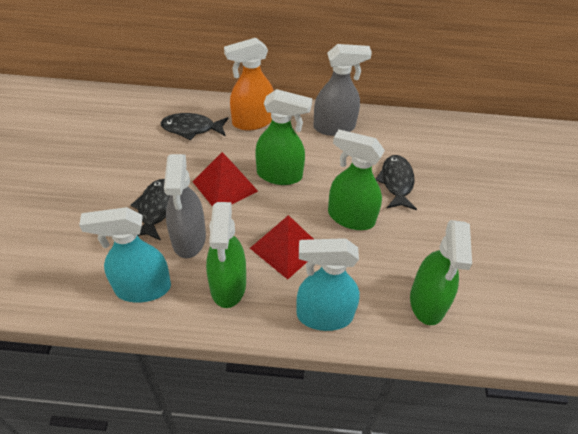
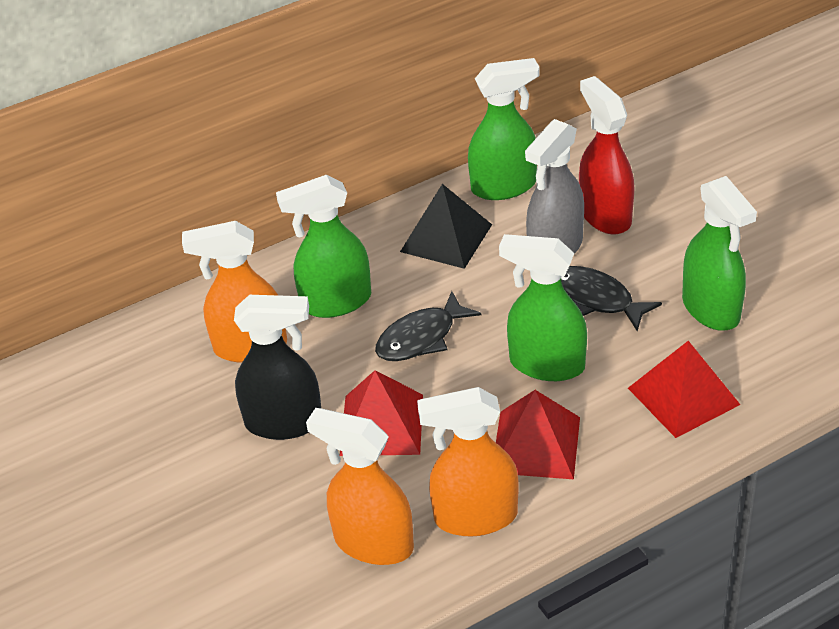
black fish: [131,179,171,240] [160,113,228,140] [376,155,417,210] = 3 -> [375,291,481,361] [561,266,662,331] = 2
black pyramid: none = 0 -> [400,184,492,269] = 1
black spray bottle: none = 0 -> [234,295,321,440] = 1
grey spray bottle: [164,154,206,258] [313,44,372,136] = 2 -> [525,119,584,254] = 1
orange spray bottle: [224,38,274,131] = 1 -> [182,221,287,363] [306,408,414,565] [417,387,518,537] = 3
red pyramid: [193,152,258,207] [250,215,313,279] = 2 -> [340,370,423,456] [496,390,580,479] [628,341,740,438] = 3
red spray bottle: none = 0 -> [579,76,634,234] = 1
turquoise spray bottle: [79,207,171,303] [296,238,360,331] = 2 -> none = 0

